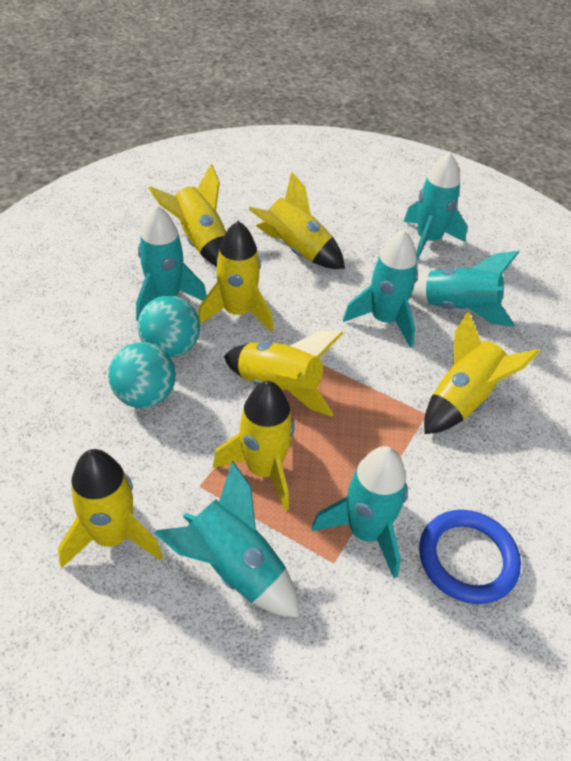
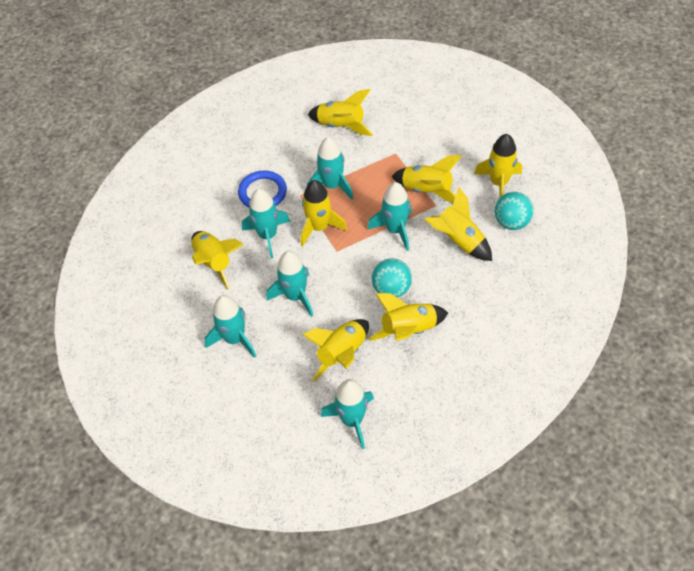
yellow rocket: [58,449,163,568] [148,164,226,266] [198,221,273,332] [213,381,295,511] [224,331,344,417] [248,171,345,269] [424,312,540,434] = 7 -> [191,231,244,290] [301,180,347,246] [303,319,369,382] [308,89,373,136] [369,293,448,341] [392,155,462,203] [424,187,492,261] [474,134,522,197] = 8

